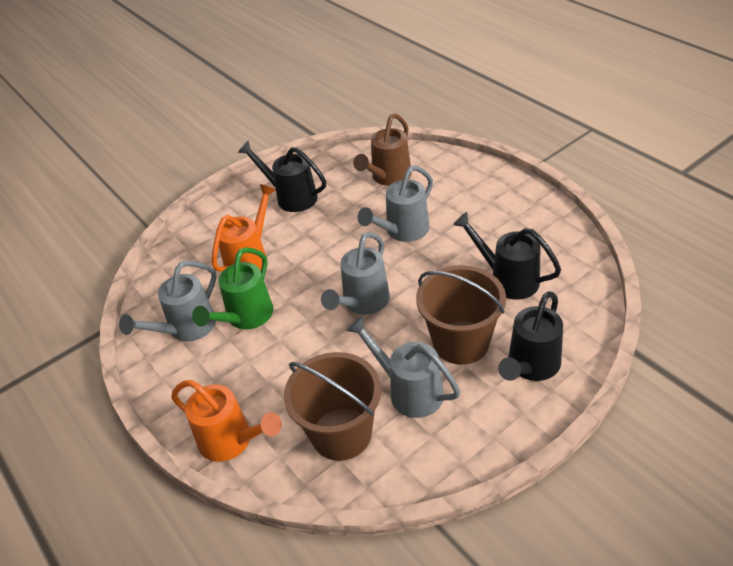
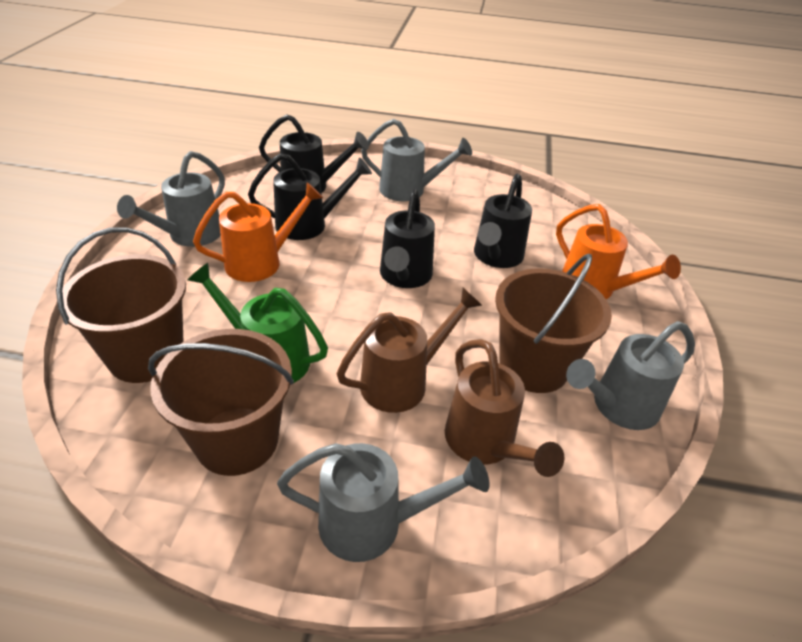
black watering can: [238,140,326,212] [453,212,561,300] [498,291,563,381] = 3 -> [248,153,372,240] [259,114,369,193] [380,189,435,288] [474,174,532,268] = 4
brown bucket: [284,352,381,461] [416,265,506,365] = 2 -> [56,227,186,383] [148,329,294,476] [495,254,612,393] = 3
brown watering can: [353,113,412,186] = 1 -> [337,288,482,413] [445,339,564,477] = 2

